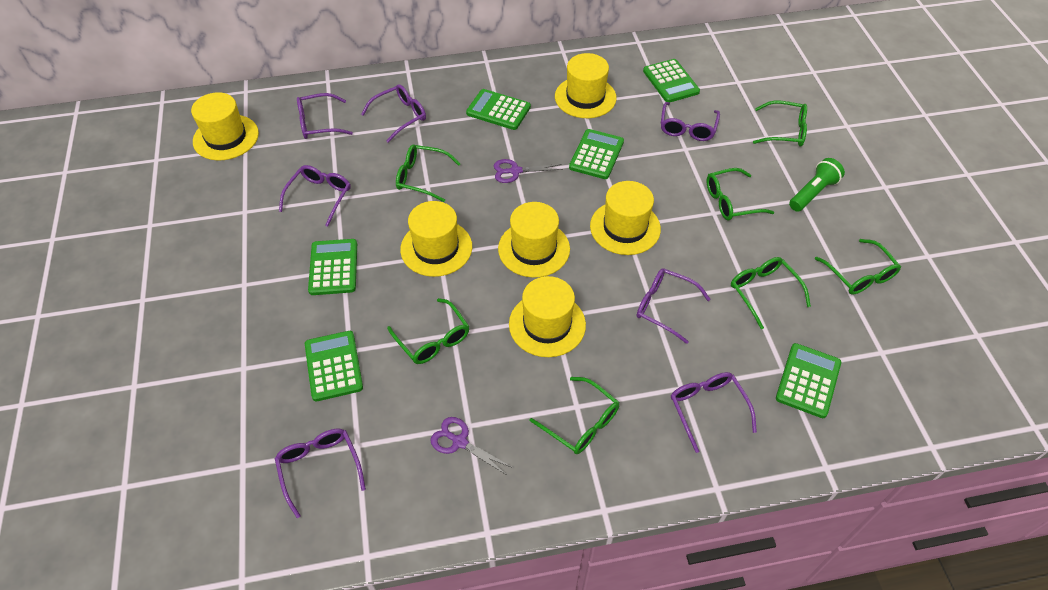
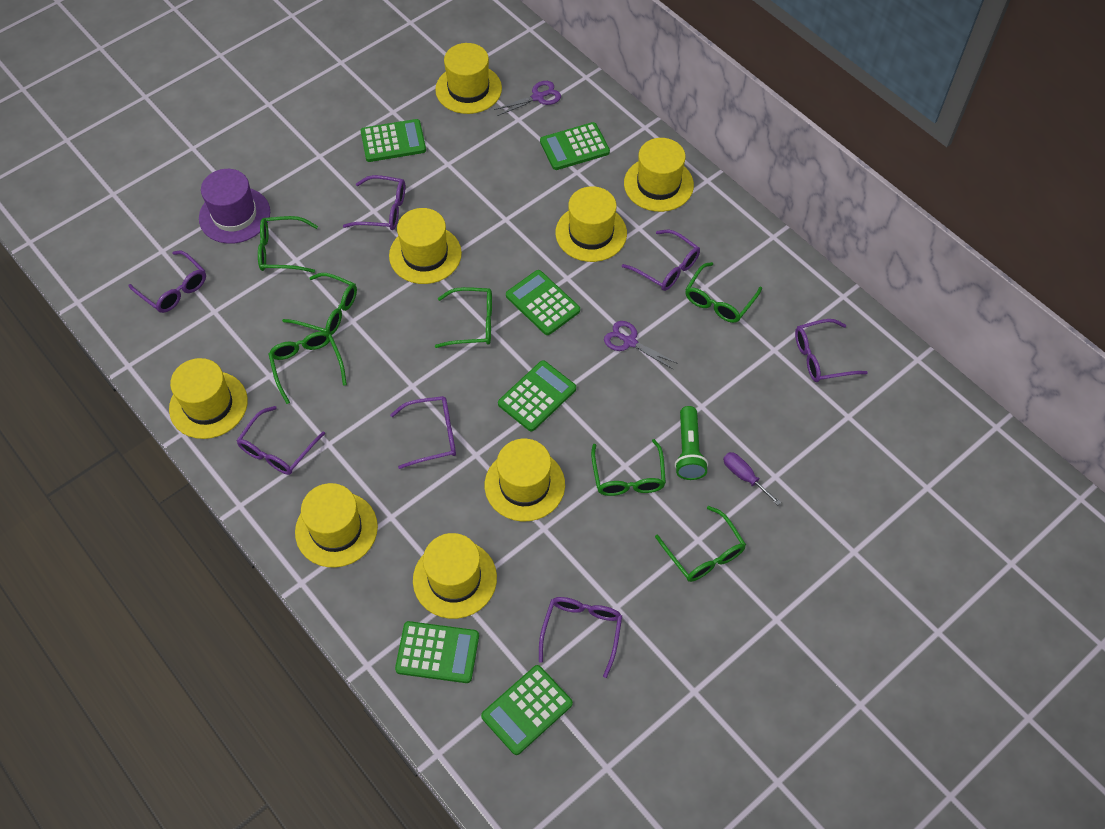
purple hat: none = 0 -> [199,169,270,244] = 1
purple screwdriver: none = 0 -> [723,452,781,505] = 1
yellow hat: [191,92,259,161] [400,201,472,277] [498,202,570,278] [509,276,586,357] [555,53,617,118] [590,181,661,255] = 6 -> [169,358,248,439] [295,483,378,568] [389,208,462,284] [413,533,497,619] [435,43,502,114] [485,439,565,521] [556,186,627,262] [624,138,694,212] = 8

